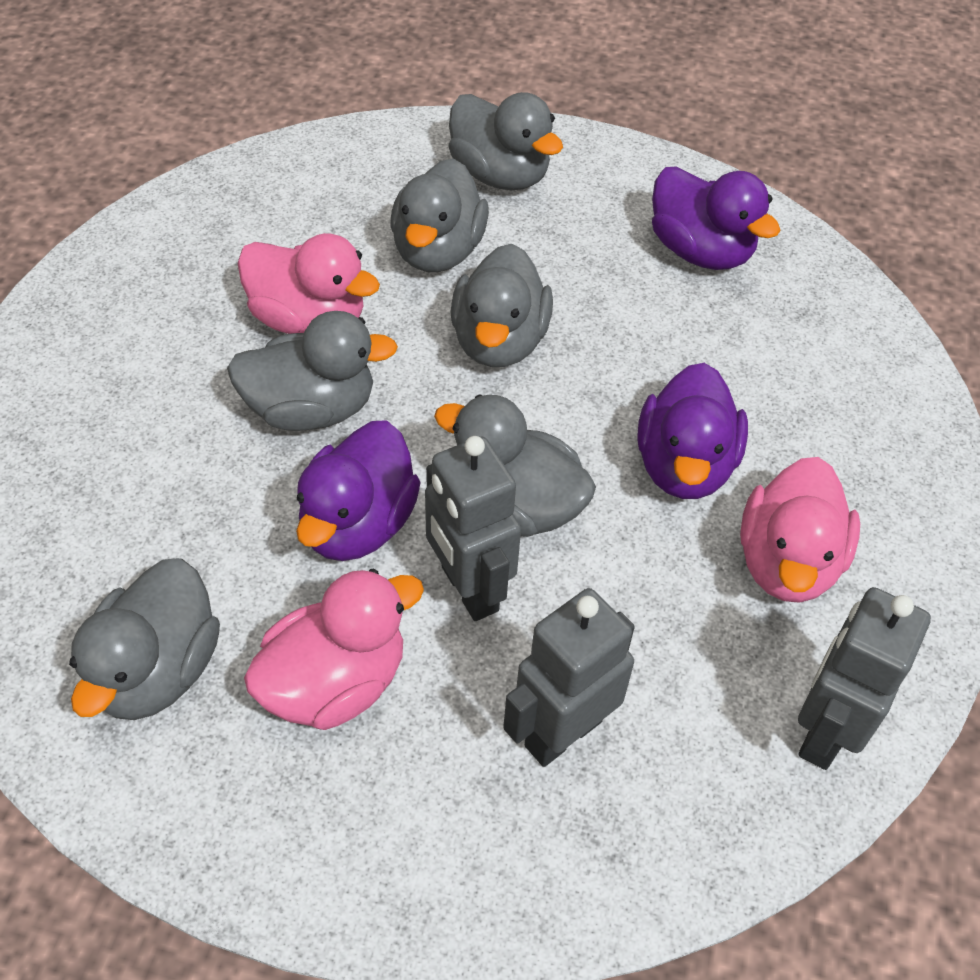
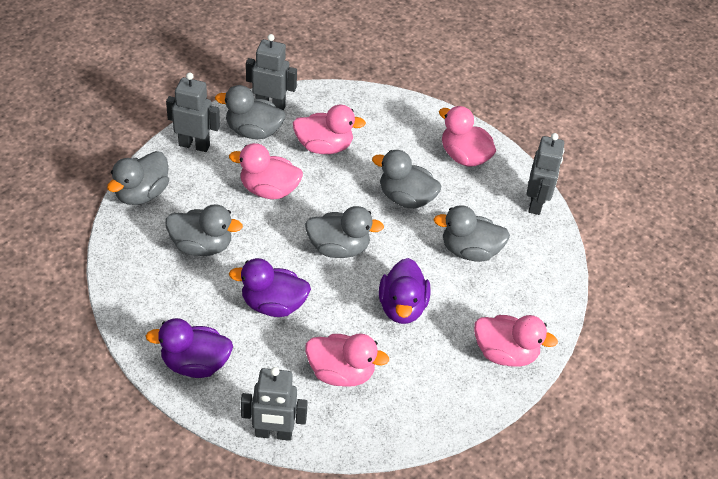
grey robot: [425,436,521,621] [503,588,635,767] [798,587,931,770] = 3 -> [166,73,220,152] [241,367,308,441] [246,34,297,110] [527,133,564,215] = 4
pink duck: [237,233,380,334] [244,568,424,730] [740,457,860,603] = 3 -> [229,143,303,199] [293,105,366,154] [305,333,389,387] [439,106,496,167] [474,315,558,367] = 5

